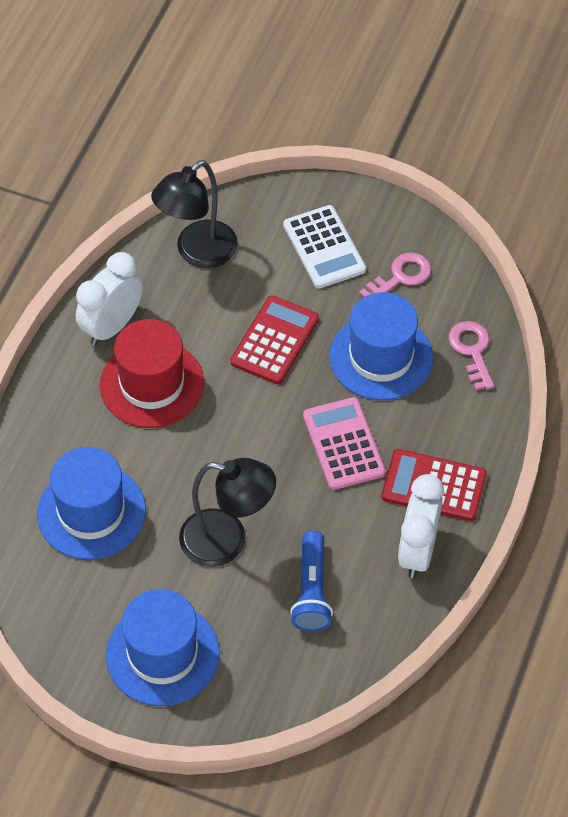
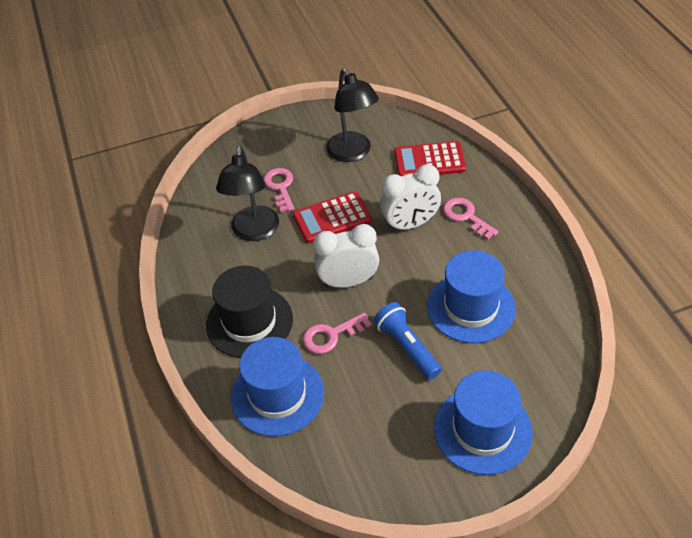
black hat: none = 0 -> [206,266,293,358] = 1
pink calculator: [303,397,386,490] = 1 -> none = 0
pink key: [359,252,431,297] [449,321,494,390] = 2 -> [263,168,294,212] [303,313,371,354] [443,198,499,240] = 3
red hat: [100,319,204,428] = 1 -> none = 0
white calculator: [283,205,366,289] = 1 -> none = 0

